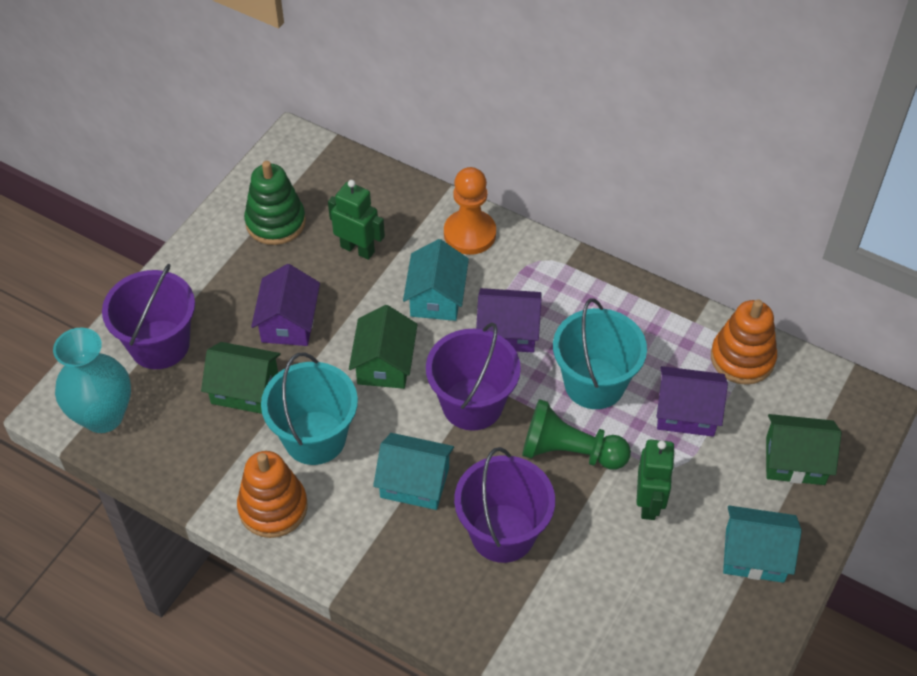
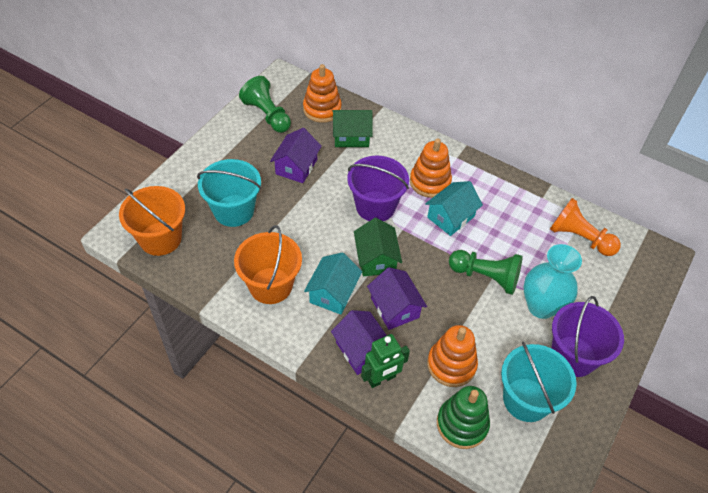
green house: [201,342,281,414] [349,305,418,389] [766,414,841,485] = 3 -> [332,110,372,147] [354,218,402,276] = 2
green pawn: [522,399,631,470] = 1 -> [239,76,291,133] [449,250,523,295] = 2
green robot: [328,180,385,260] [636,440,675,520] = 2 -> [361,334,410,388] = 1
orange bucket: none = 0 -> [119,186,185,256] [234,225,302,304] = 2
orange stacking toy: [237,451,308,538] [711,300,777,385] = 2 -> [303,64,342,123] [410,138,452,198] [427,325,478,387] = 3
purple bucket: [102,264,195,369] [426,322,521,431] [454,447,555,563] = 3 -> [347,156,409,221] [551,296,624,377] = 2
turquoise house: [373,433,454,510] [403,239,469,321] [723,506,801,583] = 3 -> [304,253,362,315] [425,181,483,236] = 2

